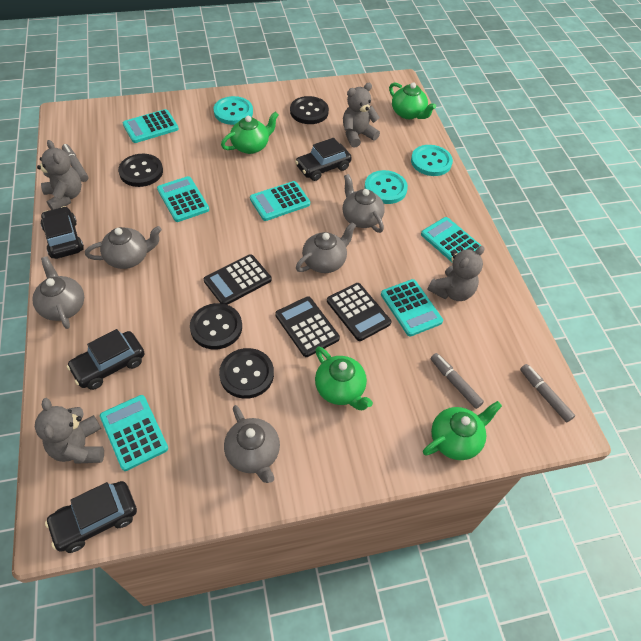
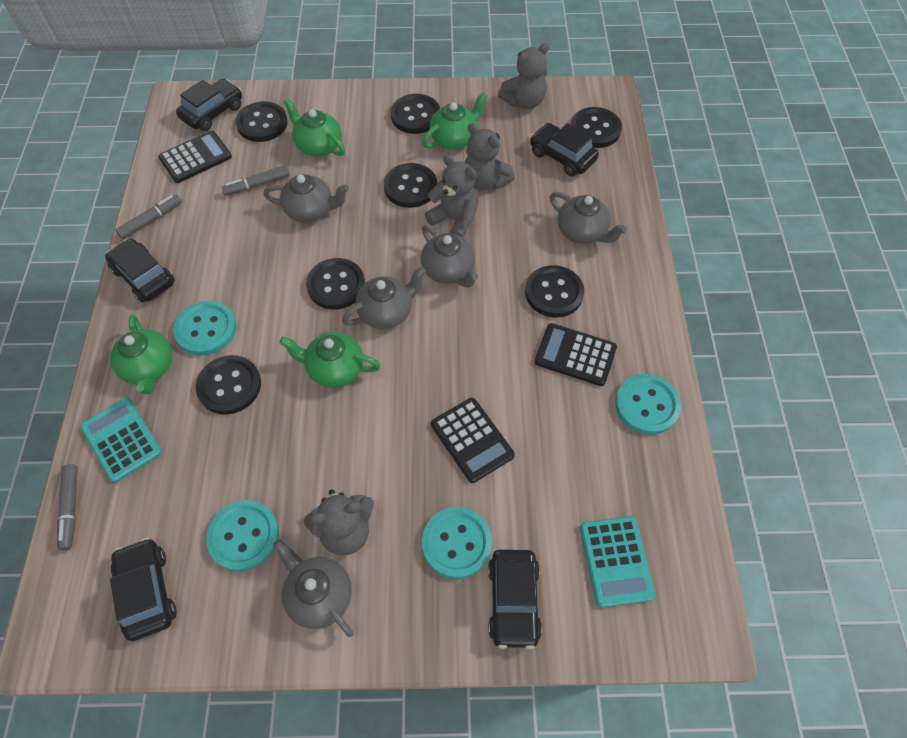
black button: [118,154,163,187] [190,303,242,349] [219,348,274,399] [290,96,329,124] = 4 -> [196,355,261,415] [236,101,288,142] [306,258,365,310] [384,163,437,208] [391,94,440,134] [525,265,584,317] [571,107,622,148] = 7
black car: [41,206,84,259] [45,481,137,553] [67,329,145,390] [295,138,352,181] = 4 -> [105,238,175,303] [110,538,176,641] [176,79,242,131] [488,550,542,649] [530,123,599,176] = 5
turquoise button: [214,96,253,125] [364,170,408,204] [411,145,453,176] = 3 -> [173,300,236,355] [206,500,279,572] [422,507,492,579] [615,374,681,435] = 4
turquoise calculator: [100,395,168,471] [123,109,179,143] [157,176,209,222] [250,181,310,221] [381,279,443,337] [421,217,482,262] = 6 -> [80,398,162,483] [580,516,655,608] = 2

